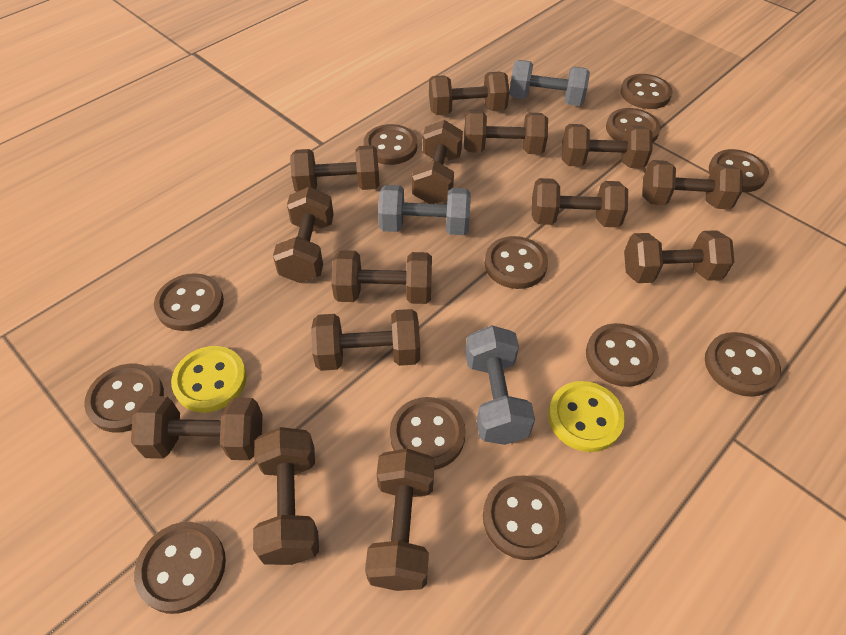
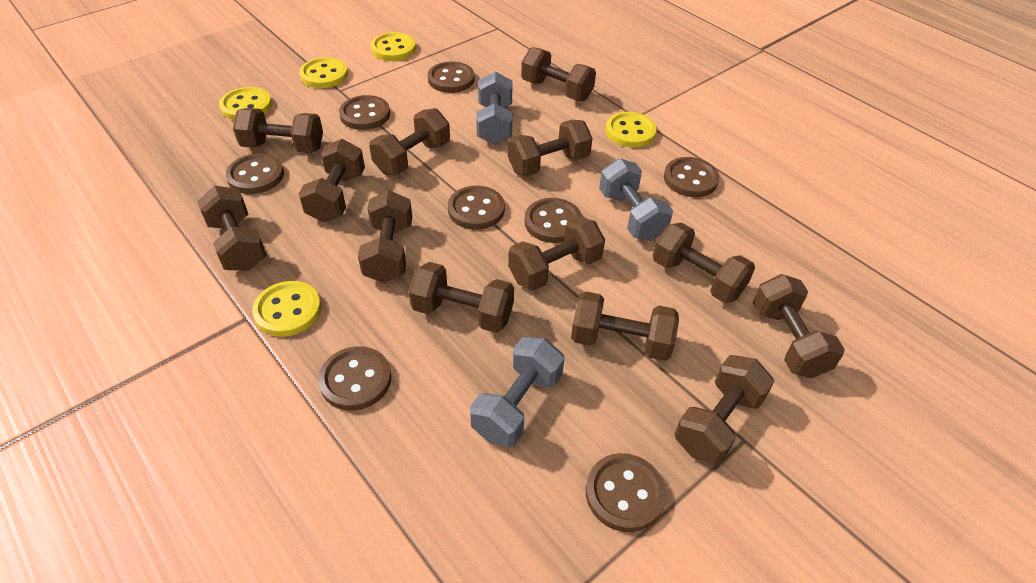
brown button: [84,364,164,432] [134,522,226,614] [154,273,224,331] [364,124,417,165] [390,397,466,470] [483,476,566,560] [485,236,548,289] [586,323,659,387] [606,108,661,143] [621,74,673,109] [705,332,781,397] [709,149,769,192] = 12 -> [226,153,284,194] [318,346,391,411] [339,95,390,130] [428,62,475,93] [448,186,505,230] [524,198,582,243] [586,453,666,532] [664,157,719,197] = 8
brown dumbbell: [131,396,263,460] [253,427,319,565] [273,187,334,283] [290,145,380,192] [311,309,420,371] [331,250,432,304] [365,448,435,591] [412,120,463,204] [429,72,510,115] [464,111,548,154] [532,178,628,228] [562,124,652,168] [624,230,734,283] [642,160,743,210] = 14 -> [197,186,266,271] [233,108,323,153] [299,139,365,222] [358,190,412,283] [369,108,450,175] [409,262,514,333] [508,120,592,176] [508,217,605,291] [521,47,596,101] [571,291,679,361] [653,223,755,303] [675,355,775,465] [753,274,845,378] = 13
yellow button: [171,346,247,413] [548,381,625,452] = 2 -> [219,87,272,120] [252,281,321,337] [299,57,348,88] [371,32,416,61] [606,112,657,148] = 5

